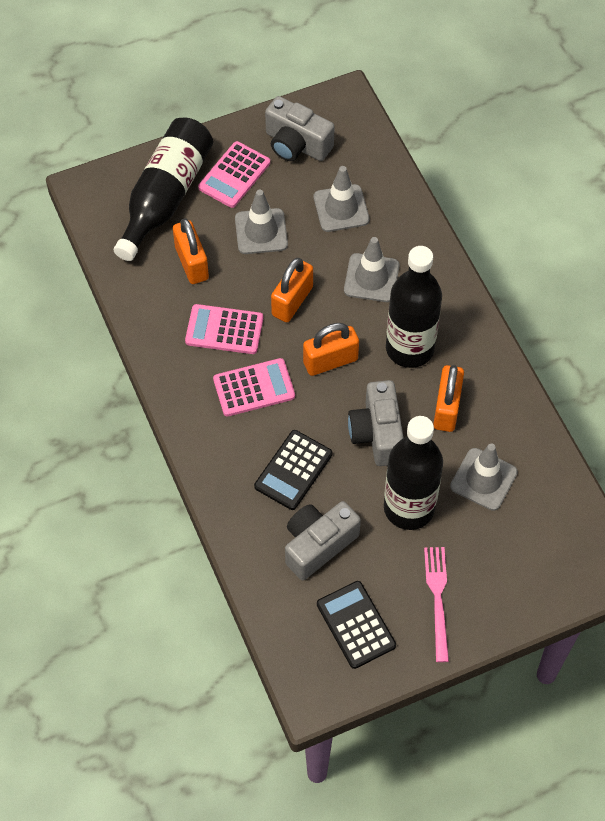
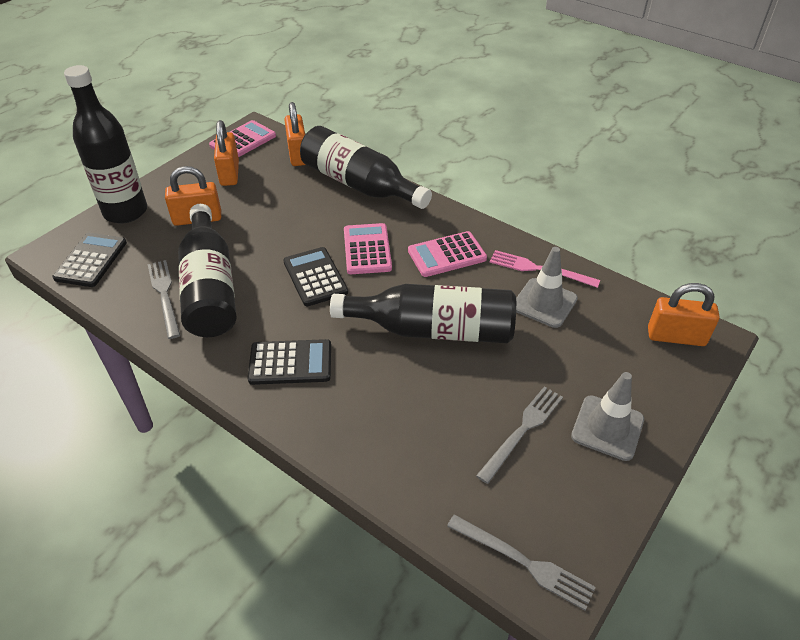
black bottle: [114,118,213,261] [384,416,443,530] [386,246,442,368] = 3 -> [64,65,147,224] [178,204,237,337] [300,126,432,209] [330,284,516,343] = 4
black calculator: [254,430,332,510] [317,581,396,669] = 2 -> [52,233,127,287] [248,339,331,385] [283,247,348,306] = 3
grey camera: [265,96,335,161] [285,501,361,580] [348,380,404,466] = 3 -> none = 0
grey fork: none = 0 -> [147,260,180,339] [447,514,596,611] [476,386,563,484] = 3
grey traffic cone: [235,189,288,254] [314,166,370,232] [344,237,399,302] [450,444,518,511] = 4 -> [516,247,578,328] [571,372,644,461] = 2

